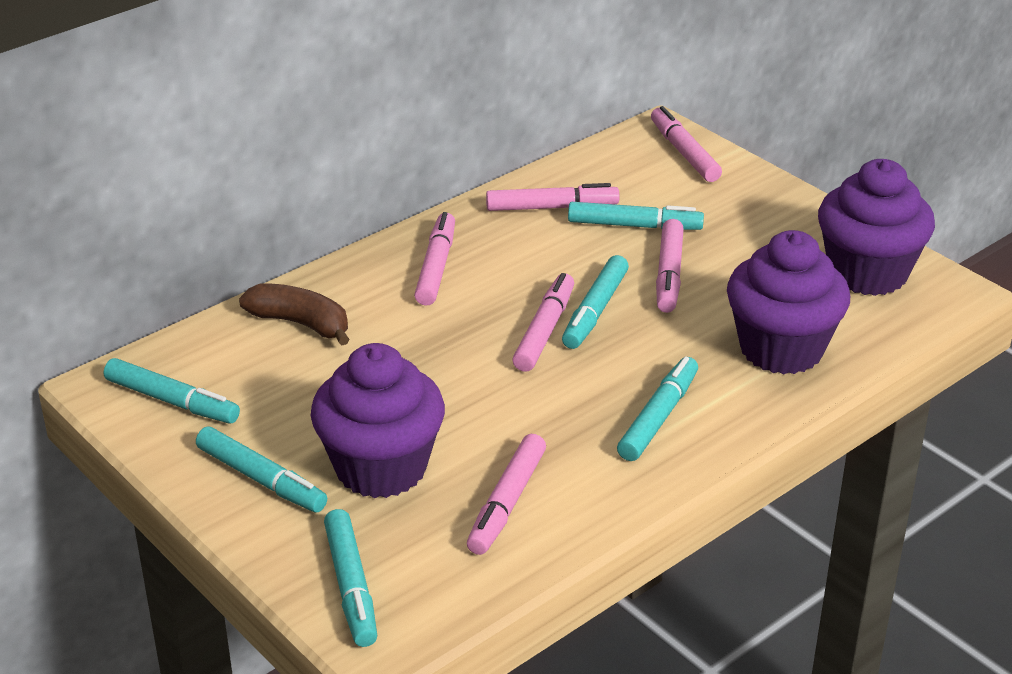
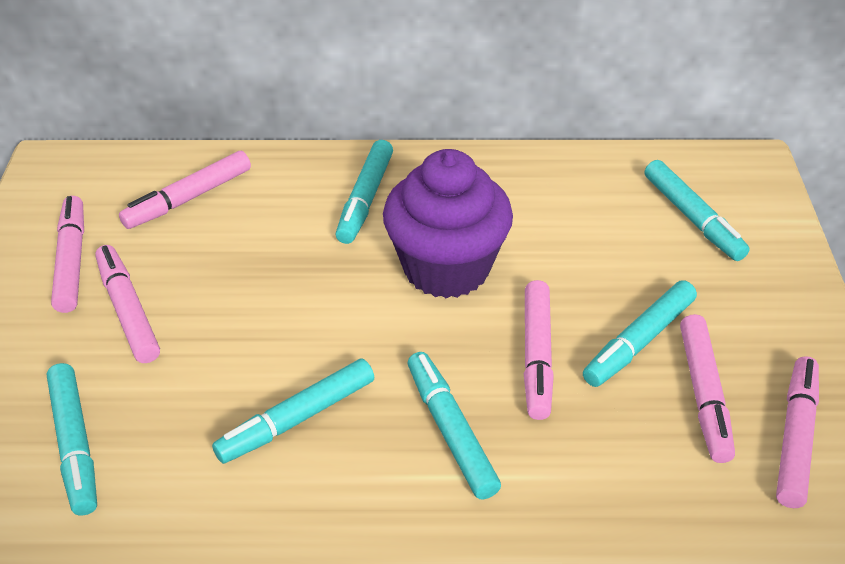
brown banana: [239,284,350,345] = 1 -> none = 0
purple cupcake: [311,343,445,498] [727,230,850,374] [818,159,935,296] = 3 -> [383,149,513,298] = 1

